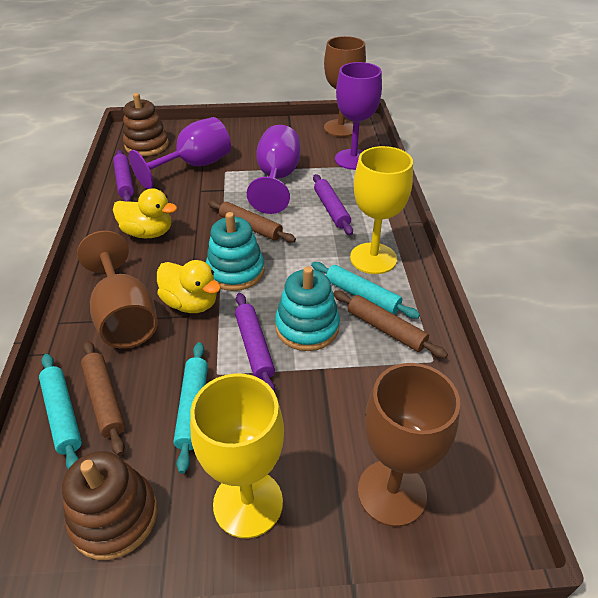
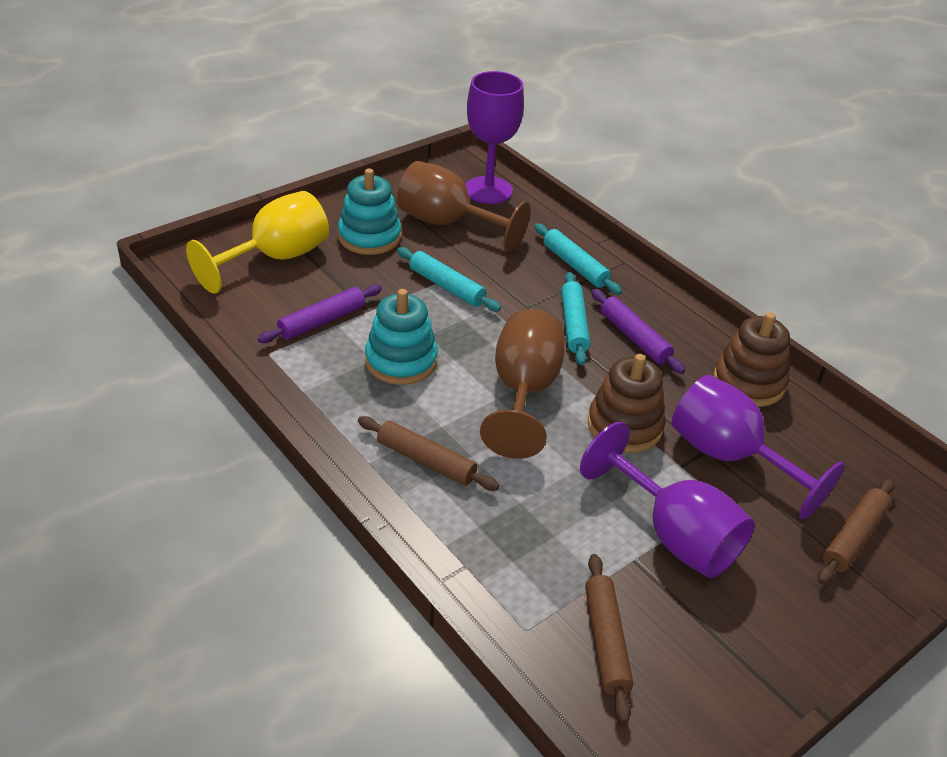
brown goblet: [77,231,158,348] [324,36,366,137] [358,363,460,527] = 3 -> [397,161,531,253] [480,309,565,459] = 2
purple rolling pin: [113,150,134,202] [235,293,275,393] [313,174,353,235] = 3 -> [258,284,382,343] [591,289,686,374] = 2
yellow duck: [113,188,177,238] [157,260,221,313] = 2 -> none = 0
yellow goblet: [190,373,284,538] [350,146,413,274] = 2 -> [186,191,329,294] = 1

